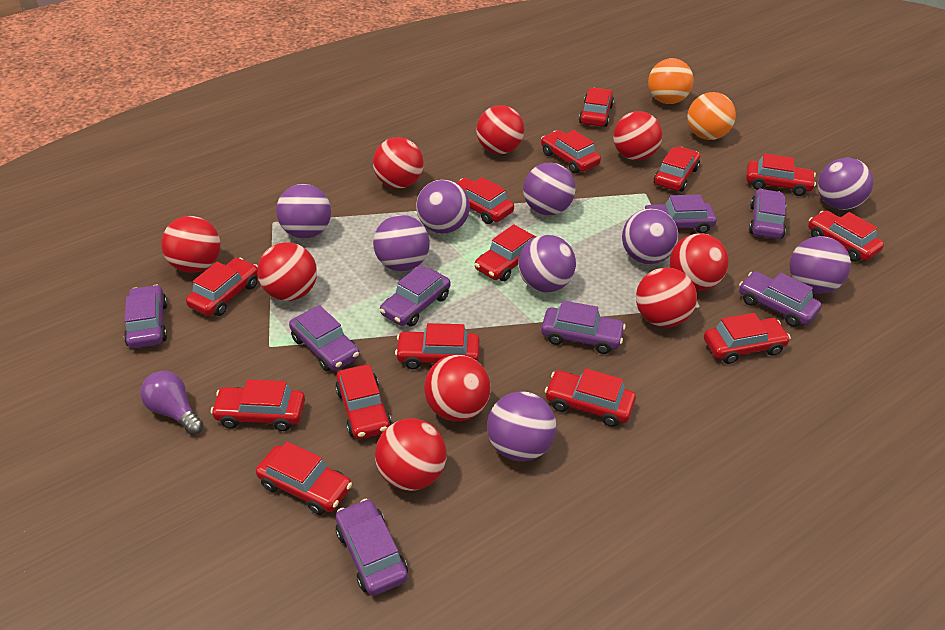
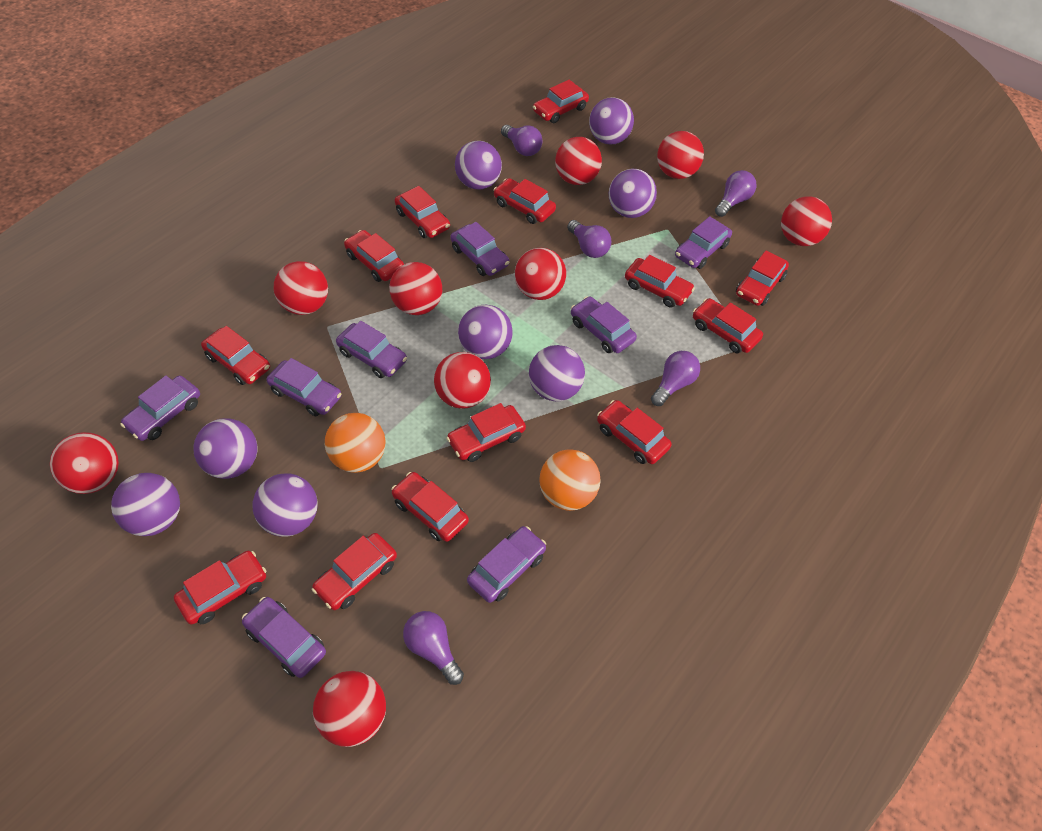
purple ball: [276,184,331,238] [373,215,430,271] [416,180,470,234] [487,392,556,461] [518,235,576,292] [523,162,576,215] [622,208,679,264] [789,236,851,294] [818,158,873,210] = 9 -> [111,473,180,536] [193,418,257,479] [253,473,318,537] [455,141,502,190] [458,305,513,359] [529,345,585,401] [589,97,634,145] [609,169,657,218] = 8
purple light bulb: [141,371,203,435] = 1 -> [403,611,464,685] [501,125,543,156] [567,220,611,258] [651,351,700,406] [715,170,756,217] = 5
red car: [186,258,258,316] [211,379,305,431] [256,442,352,515] [335,365,391,439] [395,323,480,369] [457,177,514,224] [475,224,536,281] [541,130,601,173] [545,368,636,427] [579,88,614,127] [654,146,700,192] [704,313,791,364] [746,153,816,196] [808,211,884,262] = 14 -> [174,551,266,625] [201,326,270,385] [312,533,397,610] [344,230,404,282] [391,472,469,542] [395,186,450,238] [446,403,526,462] [493,178,556,224] [533,80,589,123] [597,400,672,464] [625,255,695,308] [693,298,763,354] [736,250,789,306] = 13

